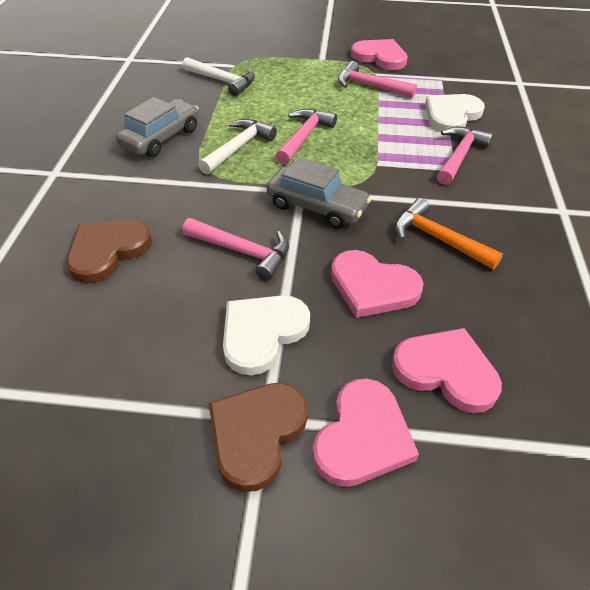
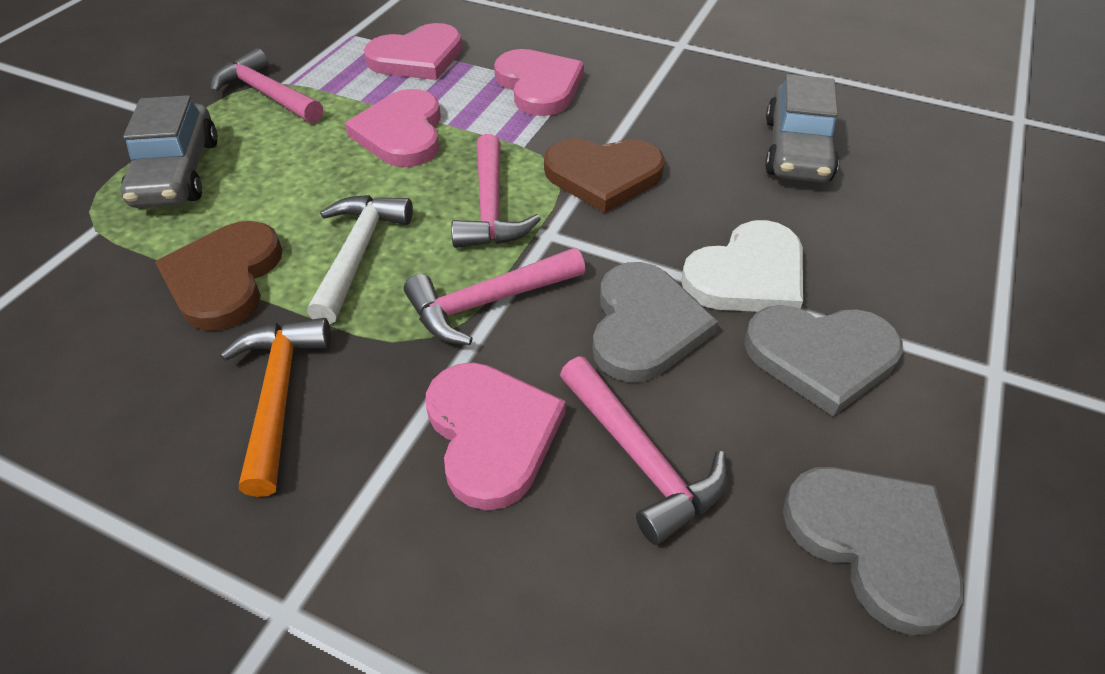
grey heart: none = 0 -> [592,262,719,382] [744,305,903,417] [783,467,964,635] = 3
white hammer: [182,57,255,96] [198,119,277,174] = 2 -> [307,195,413,324] = 1
white heart: [223,295,310,375] [425,94,485,132] = 2 -> [681,220,803,312] = 1

